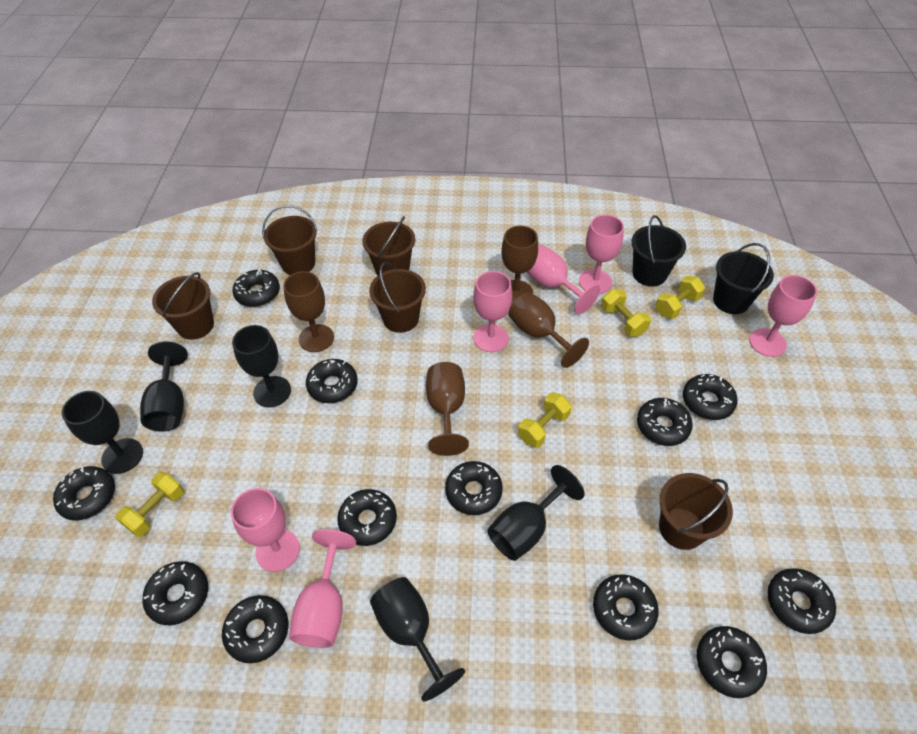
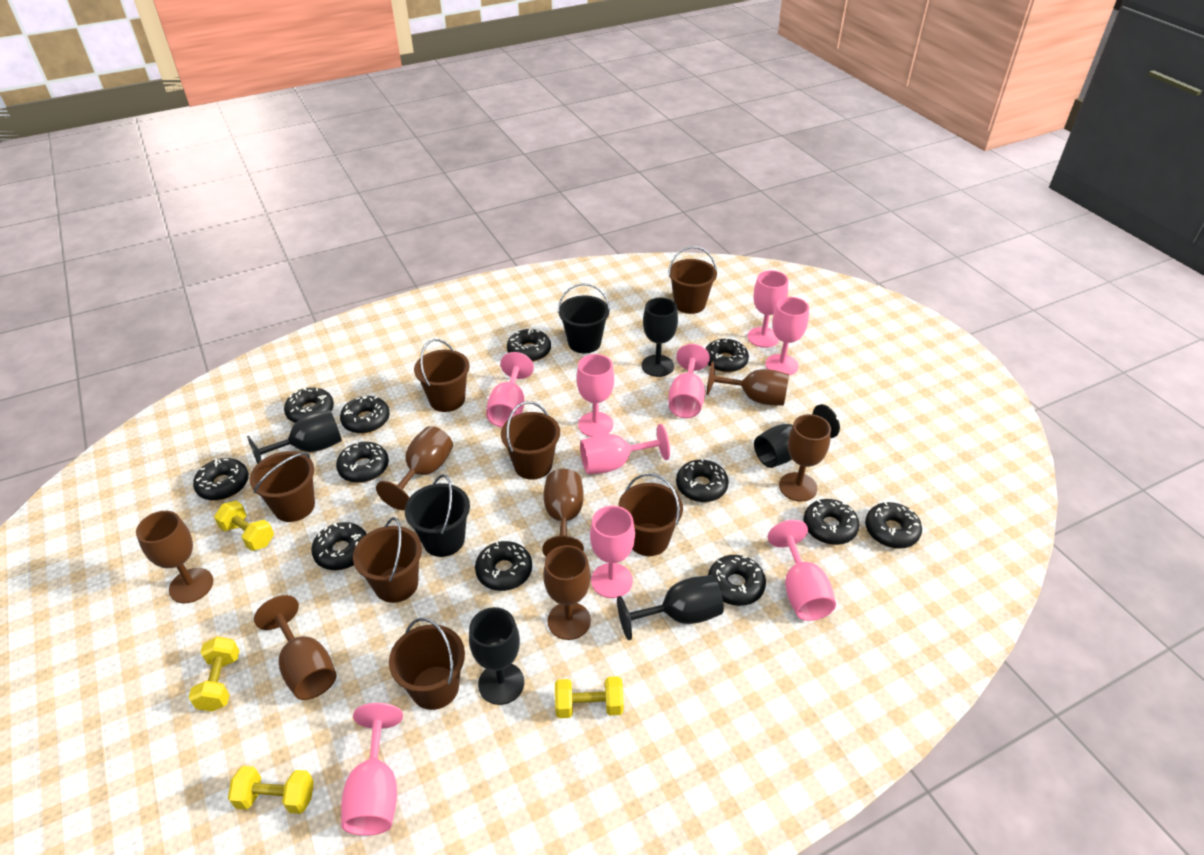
brown bucket: [152,272,214,340] [262,205,317,275] [362,216,415,276] [369,262,426,333] [659,473,733,550] = 5 -> [250,451,315,522] [353,517,422,603] [389,618,465,710] [414,339,469,412] [501,401,560,480] [618,473,683,556] [668,246,717,314] = 7
brown goblet: [283,271,334,352] [426,362,469,456] [501,226,538,305] [509,292,589,368] = 4 -> [136,511,213,603] [254,595,337,700] [376,426,453,510] [542,469,584,557] [543,545,591,640] [707,361,789,406] [779,414,831,502] = 7
pink goblet: [231,488,300,572] [289,529,356,648] [474,271,512,352] [527,245,600,314] [579,215,624,294] [749,275,817,357] = 6 -> [341,703,403,836] [486,352,534,428] [577,354,614,437] [580,424,670,474] [590,506,635,598] [669,344,710,418] [748,270,788,348] [765,297,809,375] [768,520,836,621] = 9

